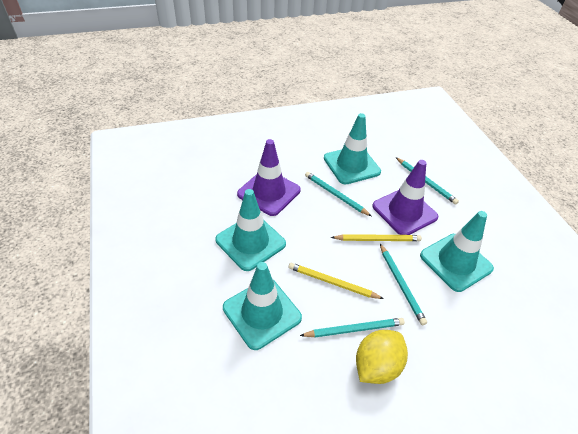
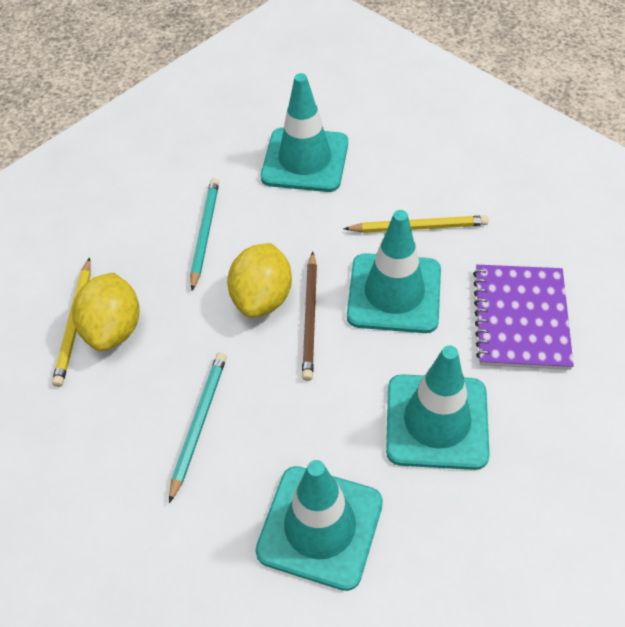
brown pencil: none = 0 -> [302,251,317,381] = 1
purple notebook: none = 0 -> [473,265,574,370] = 1
purple traffic cone: [237,139,301,216] [372,160,439,235] = 2 -> none = 0
turquoise pencil: [300,318,405,338] [305,172,371,216] [380,244,427,325] [396,158,459,205] = 4 -> [169,353,227,503] [190,178,219,291] = 2
yellow lemon: [356,330,408,384] = 1 -> [72,273,140,351] [227,243,292,318] = 2

